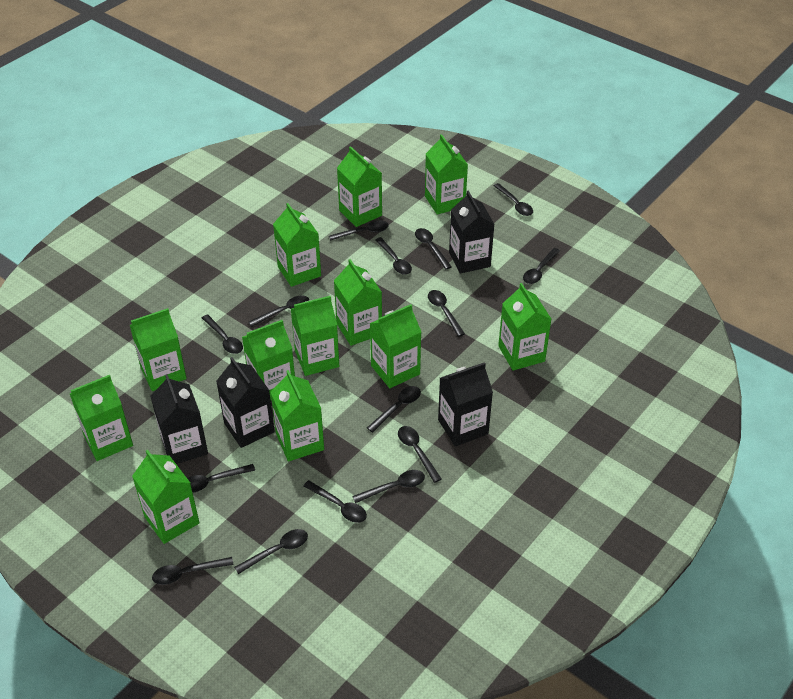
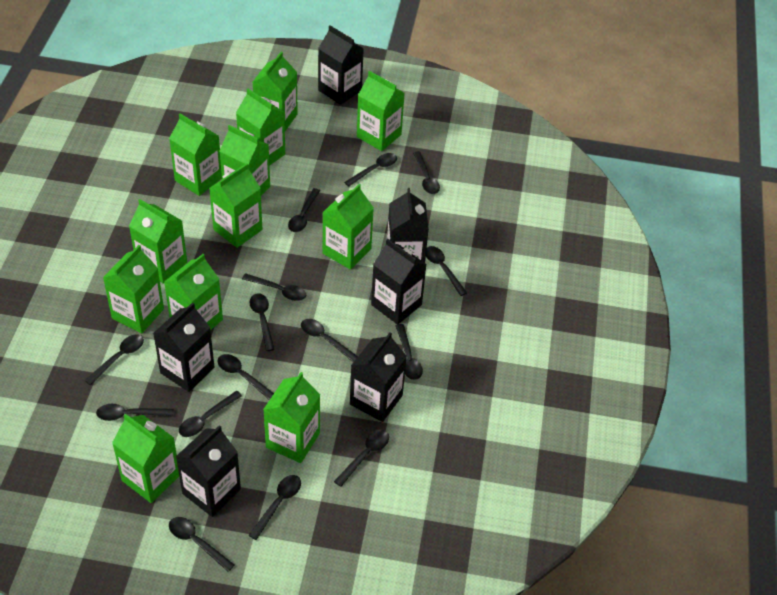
black carton: [150,374,208,464] [216,357,275,448] [438,362,493,446] [449,191,495,274] = 4 -> [153,302,214,392] [176,425,241,517] [318,25,364,105] [350,332,407,422] [371,239,427,324] [387,188,429,263] = 6

